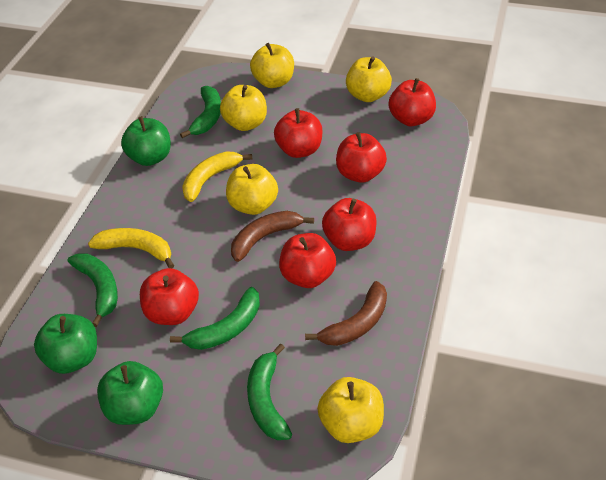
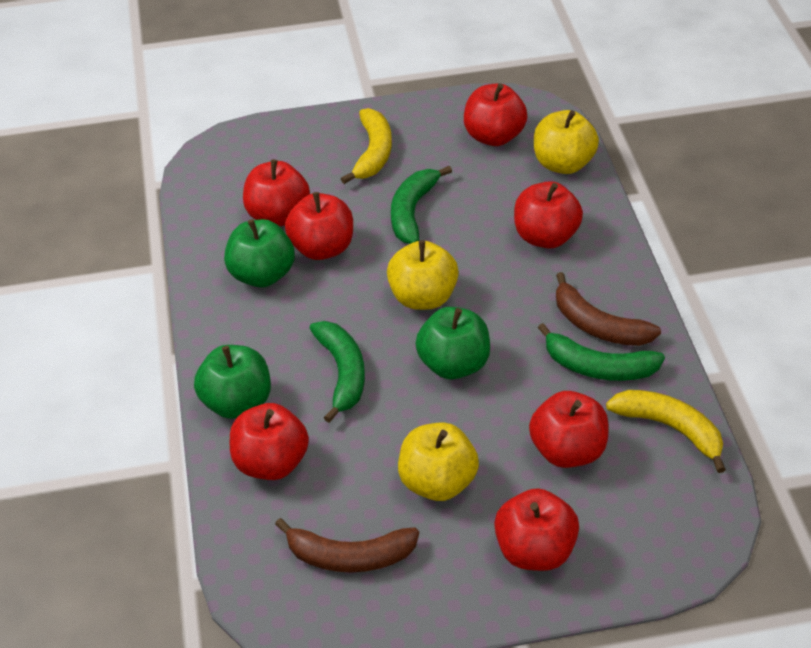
green banana: [67,253,118,327] [170,287,260,350] [180,86,221,138] [247,343,292,440] = 4 -> [309,321,365,423] [391,166,452,244] [538,323,665,381] = 3
red apple: [140,268,199,325] [274,108,323,158] [279,233,336,288] [322,198,377,251] [336,132,387,183] [389,78,436,126] = 6 -> [230,403,309,480] [243,159,310,226] [285,192,353,260] [464,84,527,146] [494,488,579,571] [514,181,583,249] [529,391,609,468] = 7
yellow apple: [220,85,267,131] [226,164,278,215] [250,43,294,88] [317,377,384,443] [346,56,392,102] = 5 -> [387,240,459,310] [398,423,479,501] [534,110,599,174] = 3

